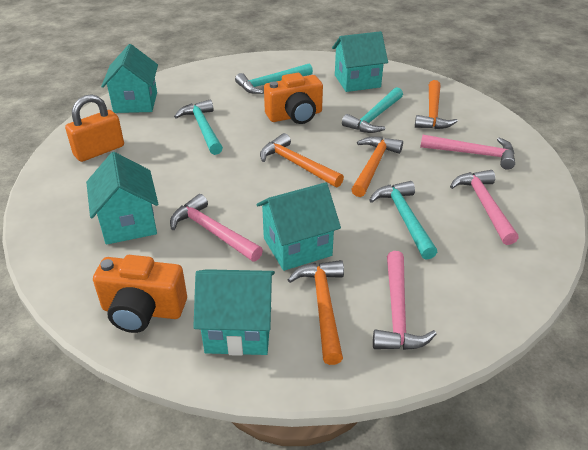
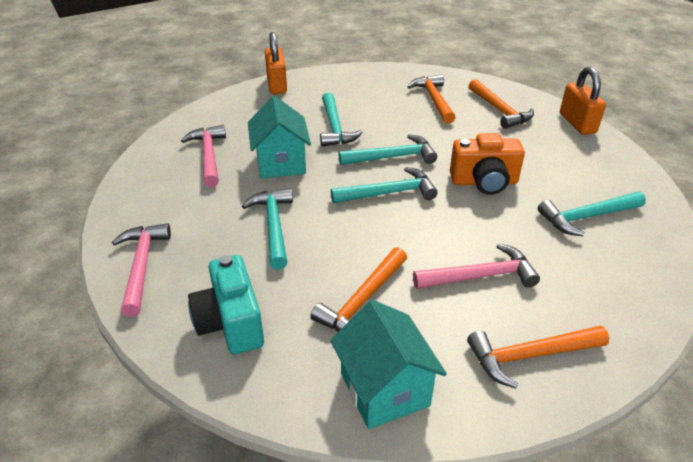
orange camera: [93,255,187,333] [264,73,323,124] = 2 -> [450,133,525,195] = 1
orange padlock: [65,94,124,162] = 1 -> [265,32,287,94] [560,67,606,135] = 2
pink hammer: [170,194,263,261] [373,251,436,350] [420,135,515,170] [450,170,519,245] = 4 -> [112,223,171,317] [181,125,226,187] [413,243,540,289] = 3
turquoise camera: none = 0 -> [188,255,264,355] = 1
turquoise hammer: [174,100,223,155] [235,64,313,94] [342,87,403,133] [369,181,437,260] = 4 -> [242,188,293,270] [320,93,363,147] [331,167,438,203] [338,134,437,165] [538,192,646,236] = 5
turquoise house: [86,152,158,245] [101,44,158,113] [193,269,275,356] [256,182,341,271] [332,31,388,92] = 5 -> [248,96,311,179] [331,300,447,429] = 2

